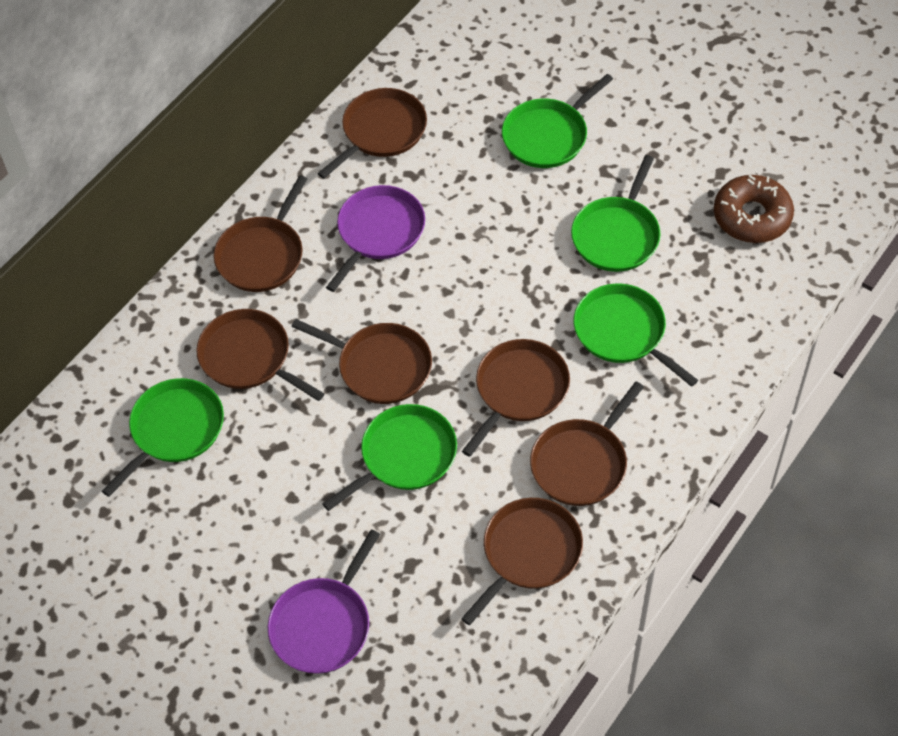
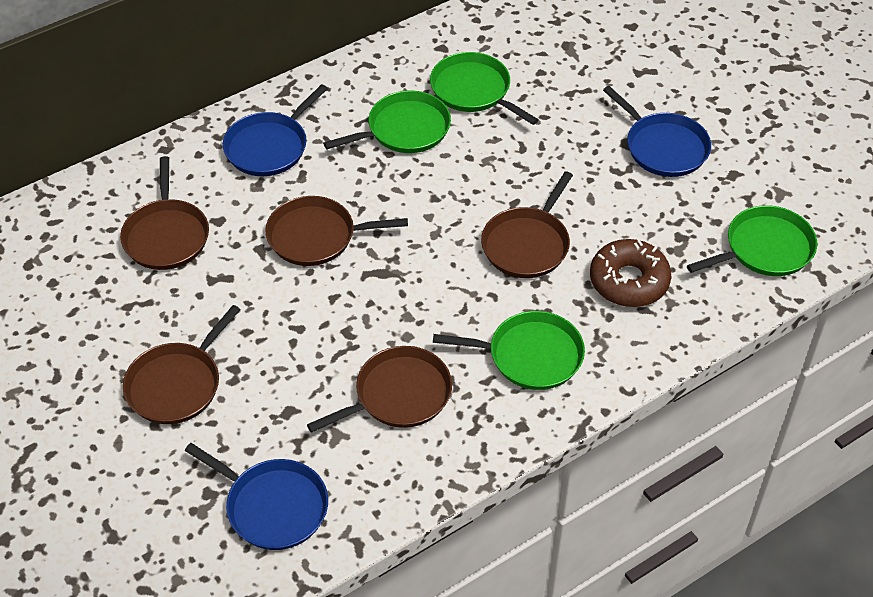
blue pan: none = 0 -> [185,443,328,550] [223,84,328,176] [603,86,711,177] = 3
brown pan: [196,309,324,401] [214,175,307,292] [291,319,432,404] [318,88,427,179] [461,498,583,625] [462,339,570,457] [530,381,644,506] = 7 -> [120,156,209,270] [123,305,241,424] [265,196,408,266] [307,346,452,433] [481,171,573,278] = 5
green pan: [102,378,224,497] [322,404,457,511] [502,74,613,168] [571,155,661,272] [573,283,698,387] = 5 -> [323,91,451,153] [430,52,539,125] [433,311,585,390] [687,205,817,276] = 4
purple pan: [268,529,380,674] [326,185,425,292] = 2 -> none = 0

